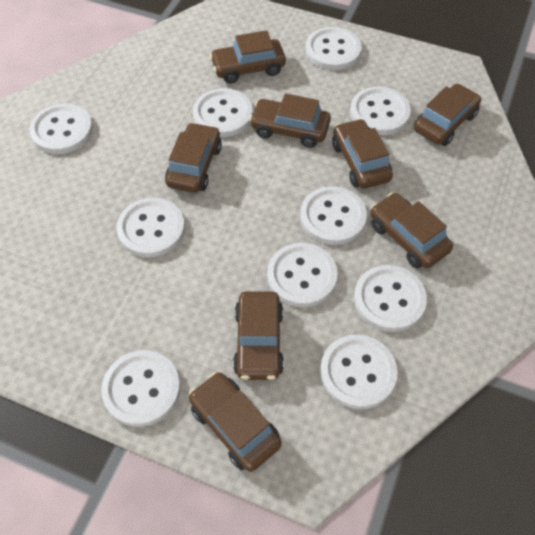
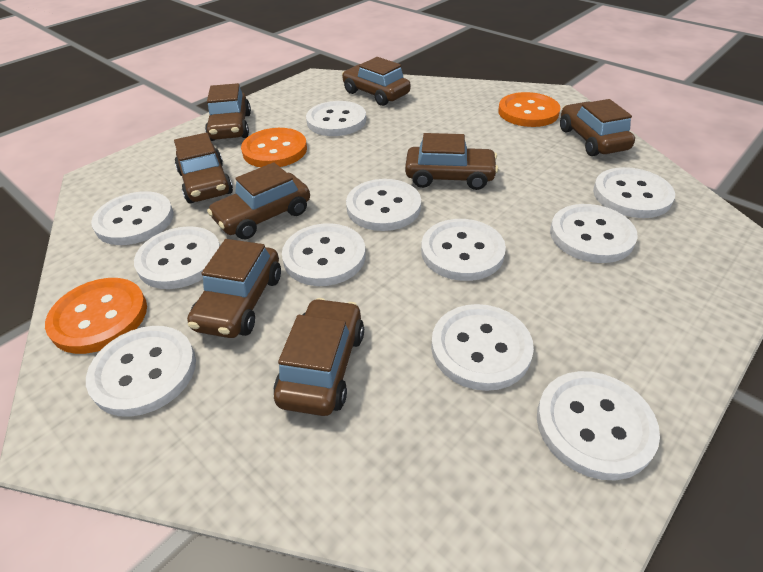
orange button: none = 0 -> [45,278,147,354] [241,128,307,167] [498,92,560,127] = 3
white button: [29,104,93,154] [101,350,180,427] [117,198,185,257] [193,88,253,137] [267,243,338,307] [300,186,367,245] [305,27,362,70] [320,335,398,409] [350,87,411,135] [354,265,427,332] = 10 -> [86,326,196,417] [91,191,174,245] [134,226,220,289] [282,223,366,286] [306,101,366,136] [346,179,421,231] [421,219,506,281] [431,304,534,391] [537,371,660,480] [550,204,638,263] [593,167,675,218] = 11

